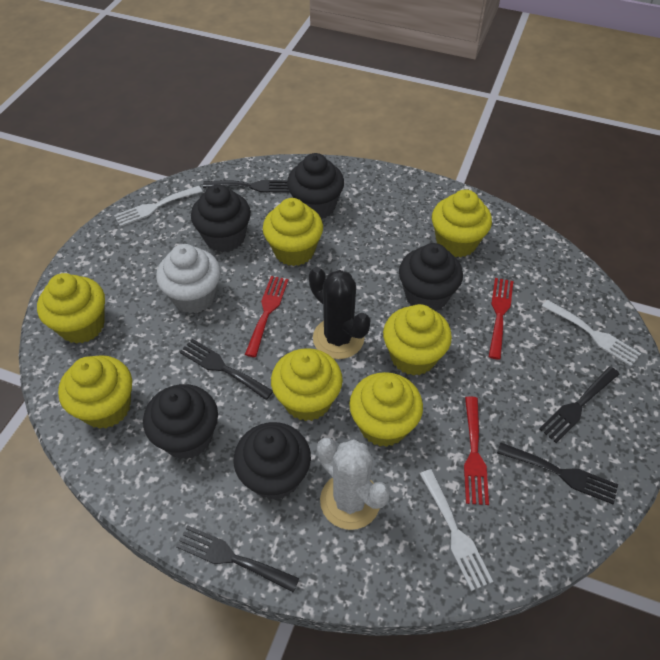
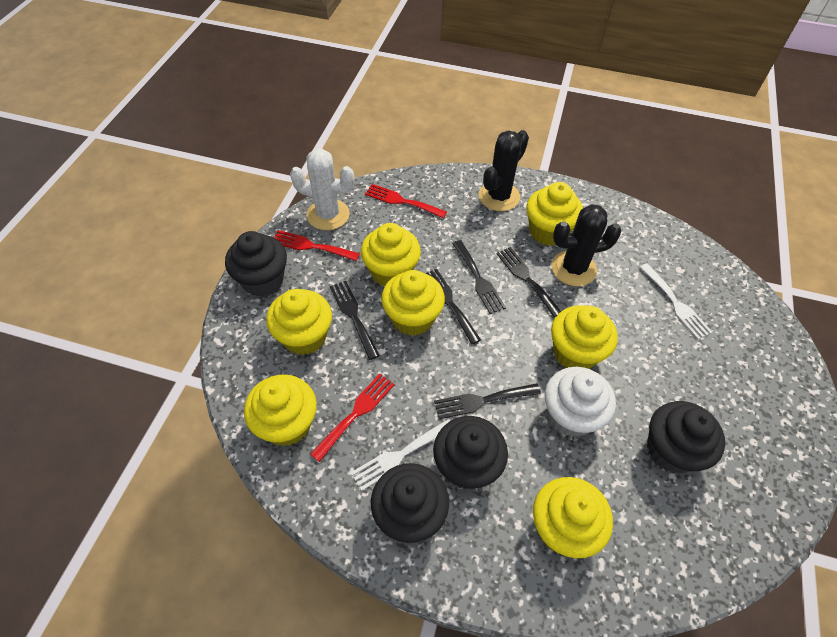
black cactus: [309,267,371,359] = 1 -> [479,130,529,211] [551,204,622,286] = 2
black cupcake: [143,384,218,459] [191,184,251,252] [233,422,311,500] [287,153,344,219] [399,243,463,311] = 5 -> [225,231,287,297] [371,463,449,543] [433,416,508,490] [647,401,725,473] = 4
white fork: [114,186,203,227] [420,469,493,591] [542,300,641,366] = 3 -> [351,419,451,491] [640,263,712,339] = 2

